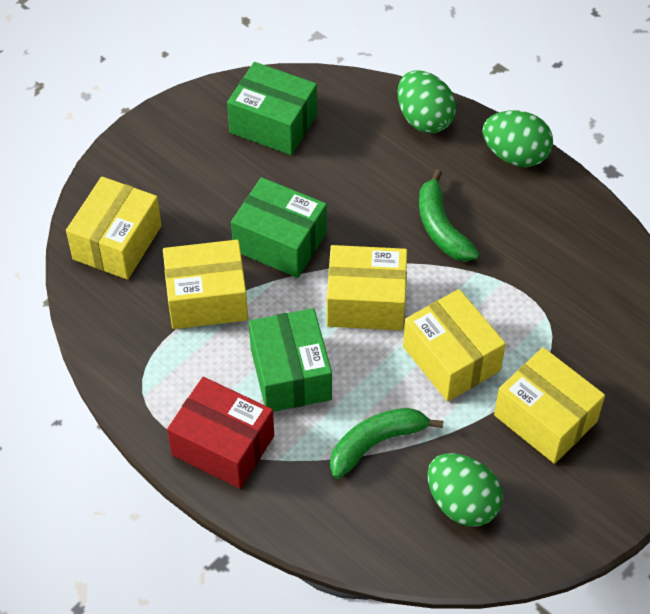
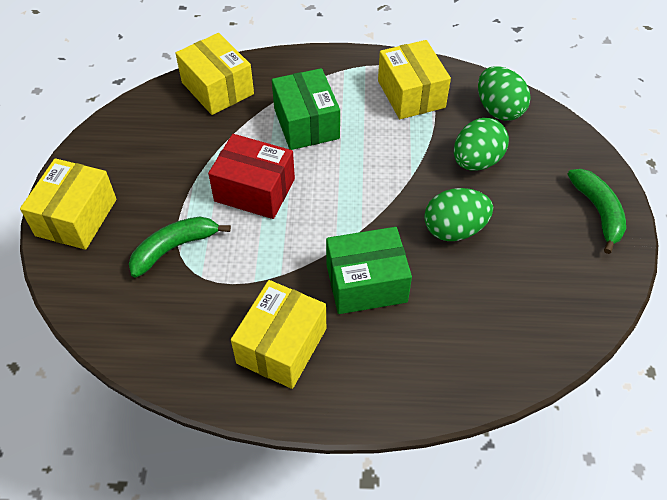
green box: [227,62,317,155] [231,177,327,278] [249,308,332,412] = 3 -> [272,68,340,150] [326,227,412,314] = 2
yellow box: [66,177,162,280] [163,240,248,329] [327,245,407,330] [403,289,506,401] [494,347,605,464] = 5 -> [20,158,117,250] [175,33,254,115] [231,280,326,389] [378,40,451,119] = 4

